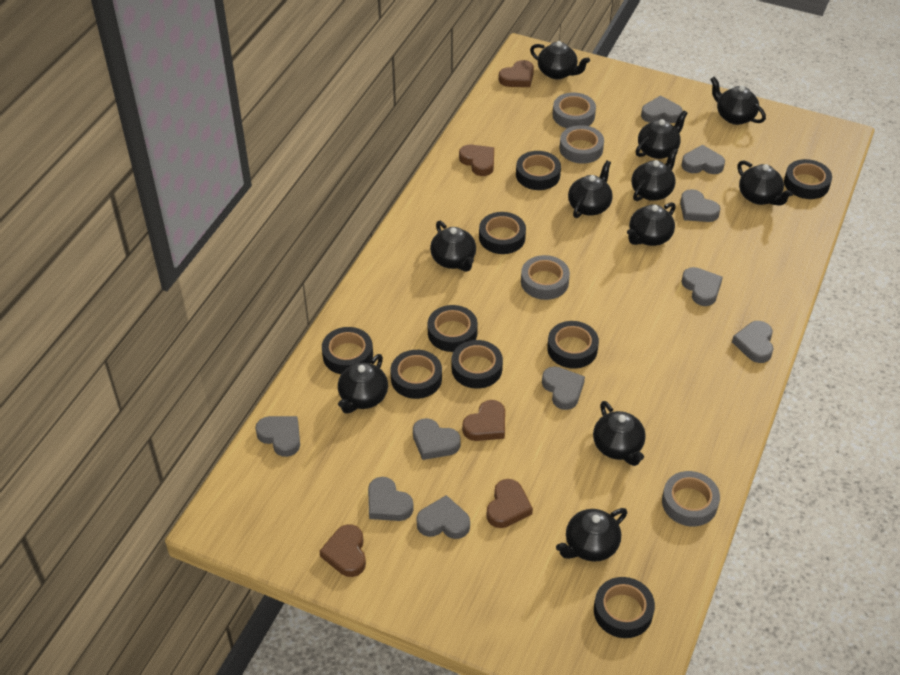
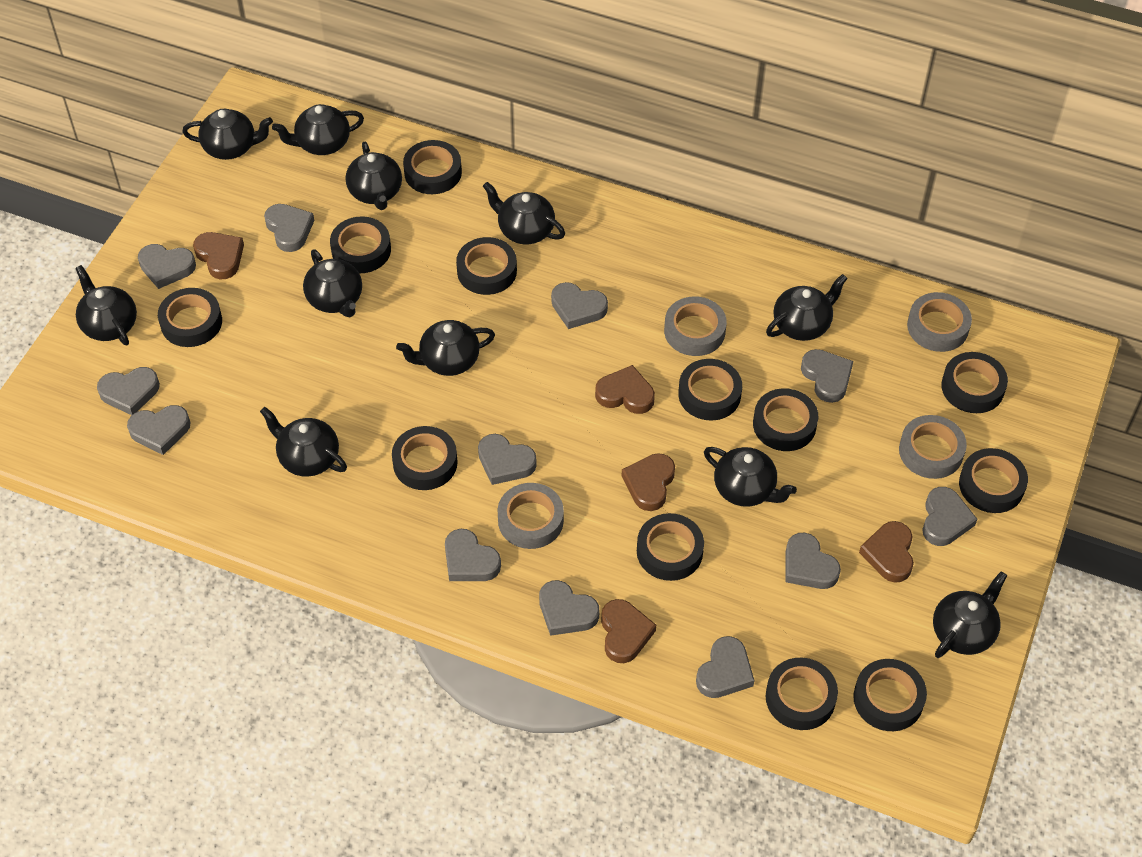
black tape: [322,327,373,374] [390,350,442,399] [428,305,478,352] [452,340,503,389] [479,212,526,254] [516,151,561,190] [547,321,599,369] [594,577,655,638] [784,159,832,199] = 9 -> [158,288,222,347] [330,216,391,273] [392,426,458,490] [403,140,462,194] [456,237,517,295] [637,513,704,581] [678,359,742,420] [753,388,818,451] [766,658,838,730] [853,659,927,731] [941,352,1008,413] [959,448,1028,513] = 12
grey heart: [255,416,300,457] [368,477,414,521] [413,418,461,460] [416,495,470,539] [542,366,585,410] [641,96,683,123] [680,189,720,222] [681,145,725,174] [682,267,723,306] [732,321,774,363] = 10 -> [97,367,160,415] [127,405,191,455] [138,244,196,289] [264,204,314,252] [445,529,501,581] [478,434,537,485] [539,580,599,636] [551,282,608,329] [696,636,755,698] [785,533,841,589] [801,349,853,403] [922,487,977,546] = 12

